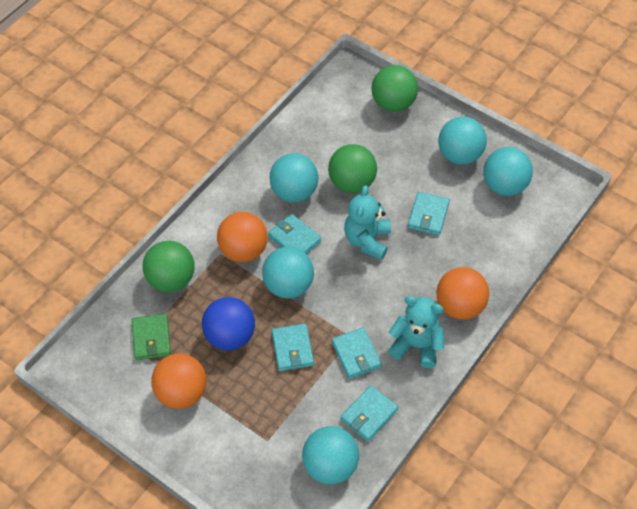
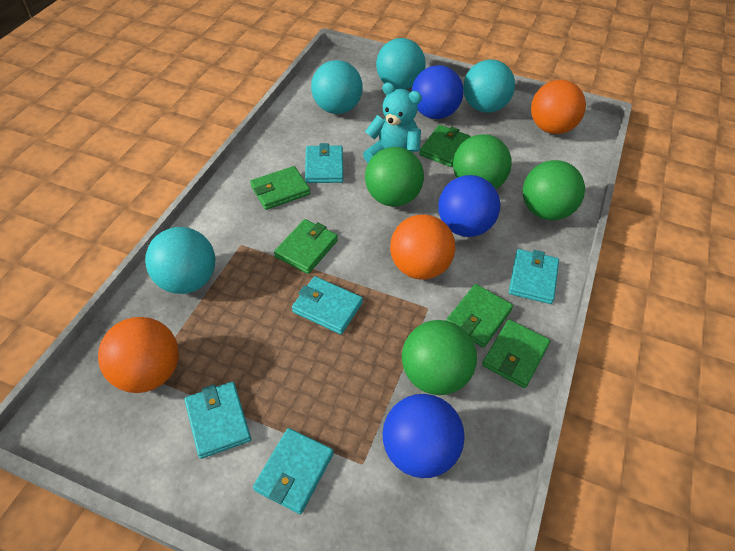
blue ball: [202,297,255,350] = 1 -> [383,394,465,478] [412,65,463,119] [438,175,500,237] = 3
green ball: [143,241,195,292] [328,144,377,193] [372,65,418,112] = 3 -> [365,147,424,207] [402,320,477,395] [453,134,512,189] [523,160,585,220] = 4
green wallet: [132,314,171,360] = 1 -> [250,166,310,210] [274,219,338,274] [419,125,471,167] [446,284,513,348] [482,319,550,388] = 5
turquoise ball: [262,247,314,298] [270,153,319,203] [302,426,359,484] [438,116,487,165] [483,147,533,196] = 5 -> [145,227,215,294] [311,60,363,114] [376,38,426,90] [463,59,515,113] = 4
turquoise teddy bear: [344,185,391,260] [388,296,444,368] = 2 -> [363,82,422,163] = 1

